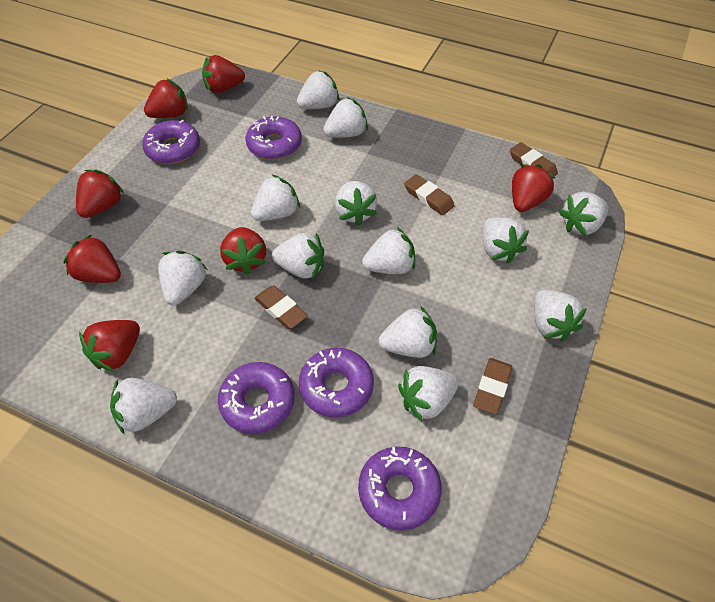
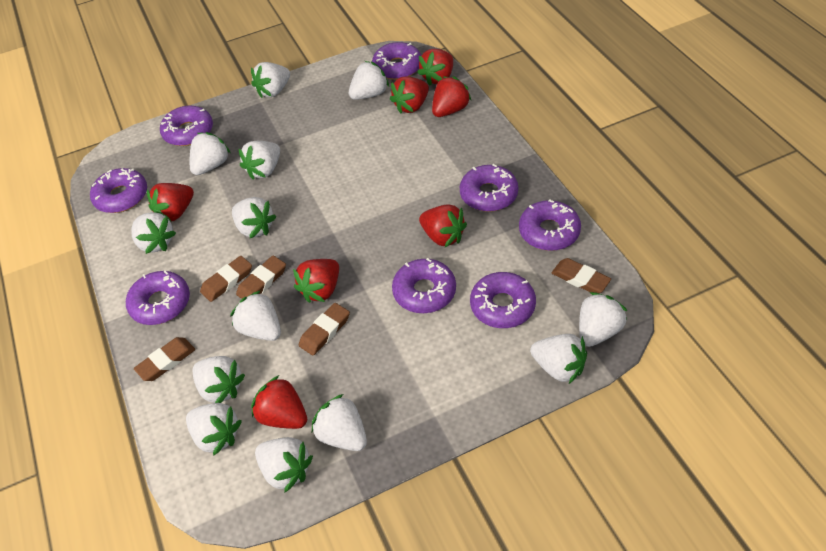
brown eraser: [254,285,308,329] [404,174,455,215] [473,358,512,415] [510,142,558,176] = 4 -> [134,337,195,381] [200,256,252,302] [236,255,286,299] [299,303,350,356] [552,258,611,293] = 5
purple donut: [142,120,200,164] [218,362,295,434] [246,116,302,160] [299,348,374,417] [358,447,442,530] = 5 -> [90,168,147,213] [126,271,190,325] [160,105,213,146] [372,42,421,80] [392,258,456,313] [460,164,519,212] [470,272,536,328] [519,199,581,251] = 8

